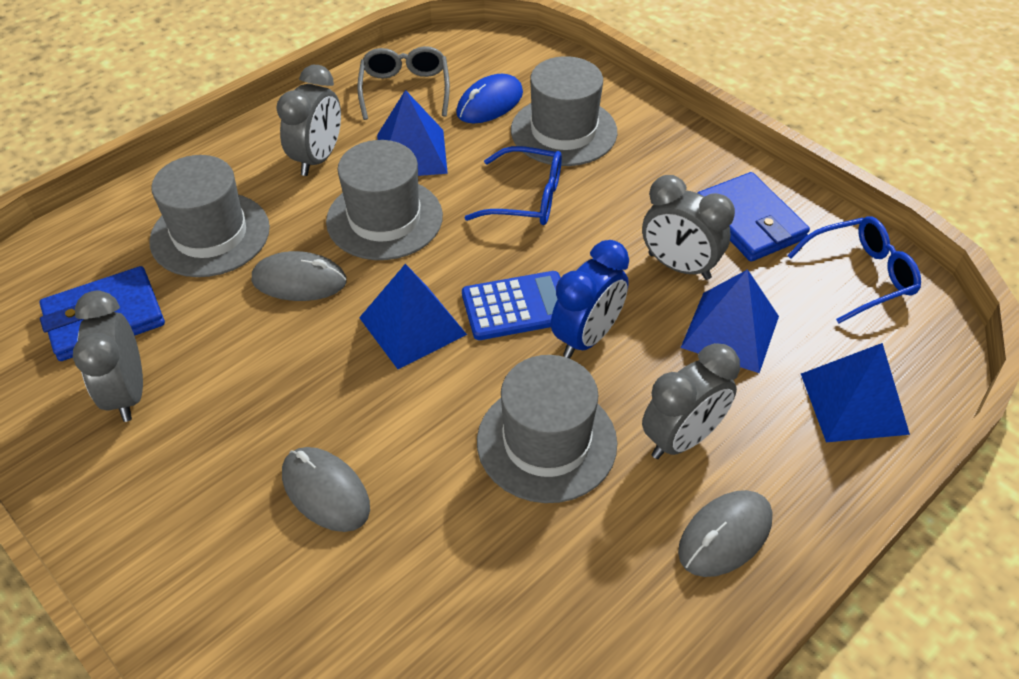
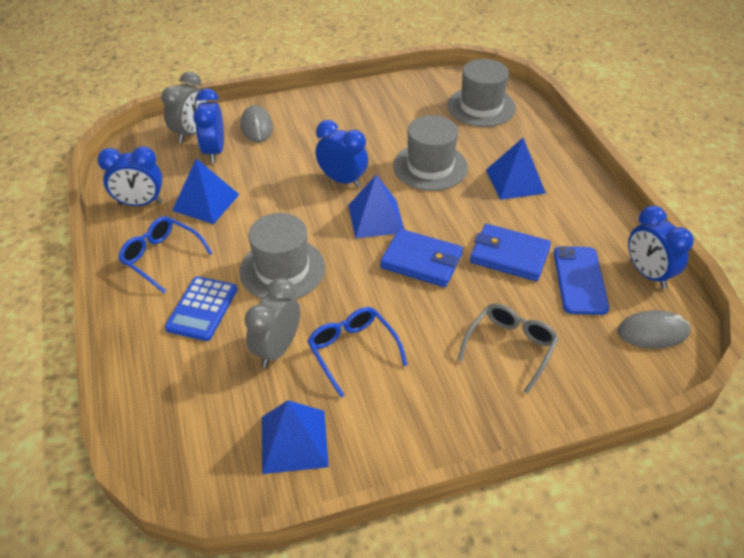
blue clock: [551,240,629,359] = 1 -> [97,146,163,206] [193,88,224,163] [315,120,368,188] [628,206,694,289] = 4
blue mouse: [456,74,523,123] = 1 -> none = 0
blue phone: none = 0 -> [553,246,609,315] = 1
grey clock: [73,290,143,422] [276,65,341,176] [642,175,735,280] [642,343,740,459] = 4 -> [161,72,207,143] [244,278,300,368] = 2
grey hat: [149,155,270,277] [326,140,443,260] [477,355,617,503] [511,56,617,166] = 4 -> [239,213,325,299] [393,115,468,191] [447,59,516,127] = 3
grey mouse: [252,251,347,301] [282,447,370,532] [678,490,773,577] = 3 -> [241,105,273,142] [617,310,690,348] = 2

